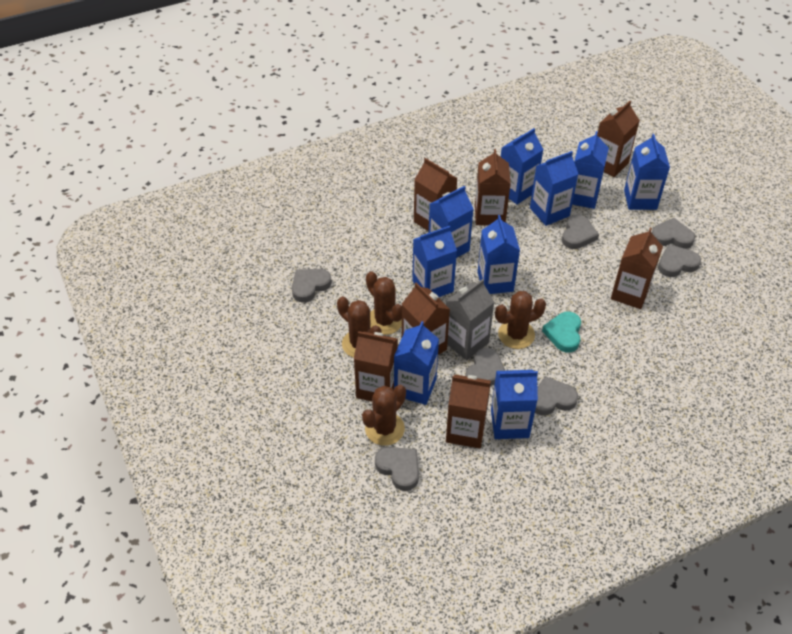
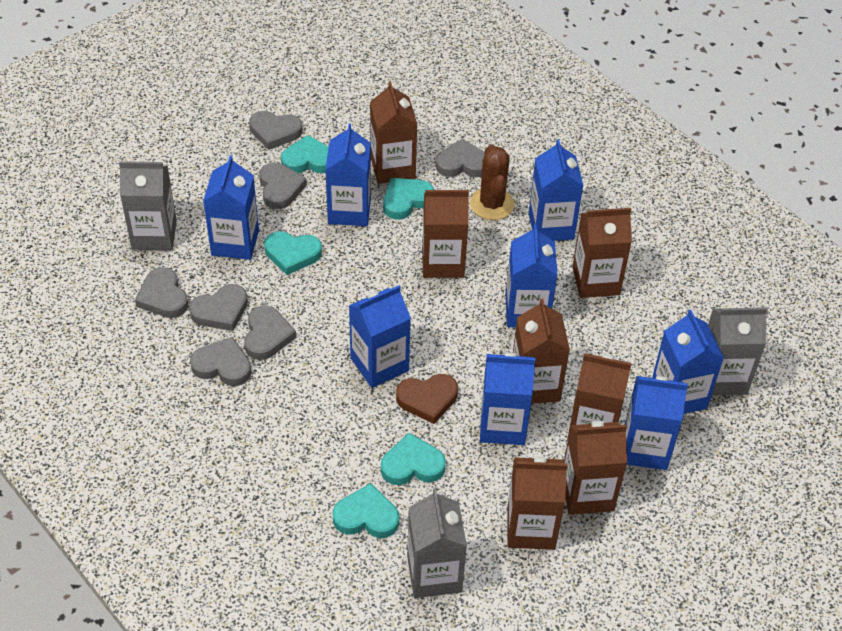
blue carton: [394,321,439,405] [412,226,457,297] [429,186,473,258] [478,215,520,294] [491,370,538,439] [501,128,544,205] [530,151,578,226] [572,131,609,209] [624,134,670,210] = 9 -> [203,155,259,260] [325,124,371,226] [349,285,411,388] [480,353,535,445] [505,224,558,327] [529,139,583,241] [625,376,688,470] [652,310,724,414] = 8
brown cactus: [337,296,381,358] [362,385,406,446] [366,271,402,335] [495,291,546,349] = 4 -> [470,145,514,220] = 1
brown heart: none = 0 -> [396,374,458,424] = 1
grey carton: [446,279,494,360] = 1 -> [119,161,177,250] [407,489,467,598] [708,307,768,395] = 3
turquoise heart: [542,312,581,353] = 1 -> [264,231,322,275] [281,135,329,173] [333,483,399,538] [381,433,446,485] [383,178,434,219] = 5

